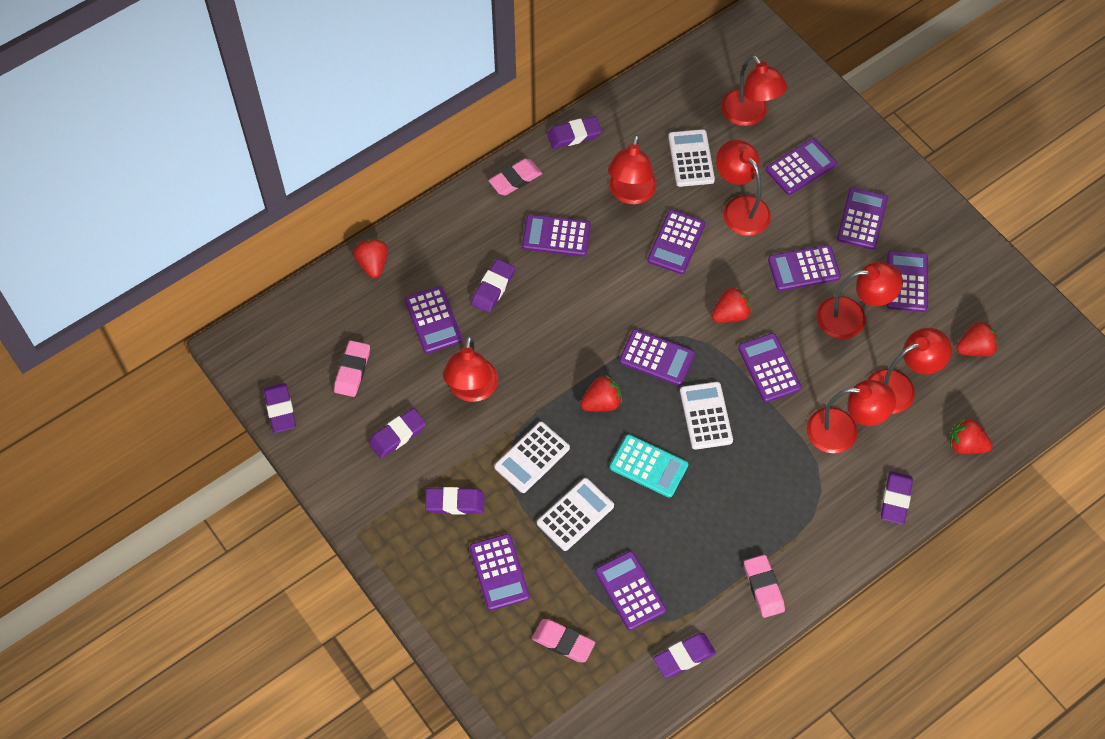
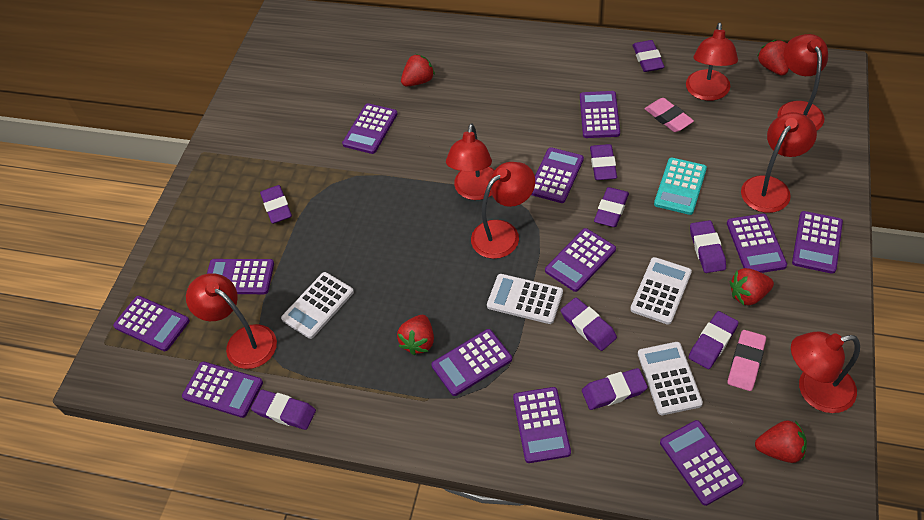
pink eraser: [334,340,370,397] [488,159,542,195] [532,619,595,663] [744,555,785,618] = 4 -> [645,98,694,132] [728,330,766,391] = 2
purple calculator: [405,286,463,353] [469,534,530,611] [522,214,591,256] [595,551,666,630] [619,329,695,386] [647,210,705,274] [738,333,801,402] [766,138,837,195] [768,245,841,291] [837,187,888,250] [887,250,928,312] = 11 -> [113,296,190,351] [182,361,263,418] [207,259,274,294] [342,103,397,154] [431,329,512,396] [513,387,571,463] [531,147,584,203] [545,228,616,292] [580,91,620,138] [660,420,743,506] [727,214,787,273] [792,211,843,274] = 12
purple eraser: [264,383,296,433] [369,408,426,458] [425,487,485,514] [471,259,515,313] [547,116,602,149] [653,633,716,678] [881,471,913,524] = 7 -> [251,389,316,430] [260,185,292,224] [561,298,617,351] [582,368,648,410] [590,144,617,180] [594,187,629,227] [633,40,664,72] [689,311,739,369] [690,220,726,273] = 9

